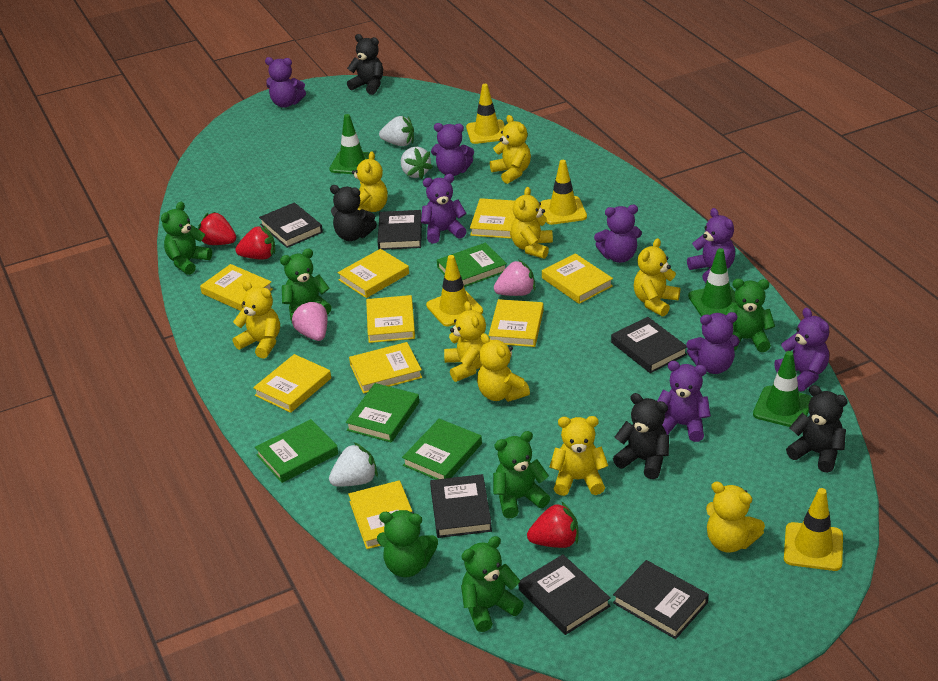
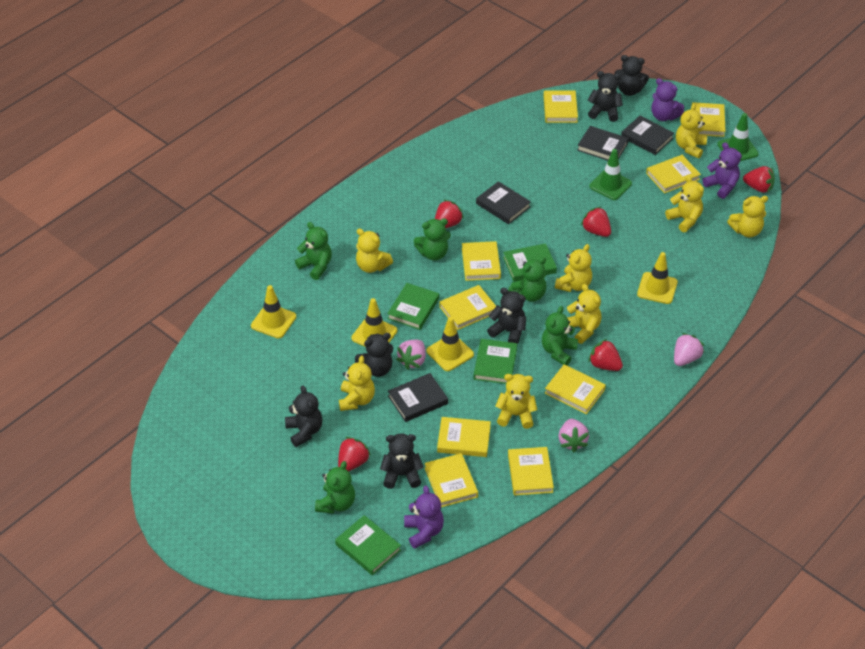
black book: [259,203,323,248] [377,210,422,250] [430,474,492,538] [519,554,611,635] [611,317,687,373] [613,560,709,639] = 6 -> [388,373,448,422] [476,181,531,224] [577,126,629,161] [621,116,674,155] = 4
black teddy bear: [330,185,377,241] [347,34,383,95] [613,393,669,479] [786,385,848,473] = 4 -> [285,386,323,447] [355,333,393,377] [380,433,424,489] [487,288,526,345] [588,71,623,122] [615,55,649,96] = 6
green teddy bear: [161,202,212,275] [280,249,332,321] [377,510,438,577] [461,536,524,632] [493,431,550,519] [725,279,775,352] = 6 -> [295,222,332,280] [315,461,355,514] [414,218,451,261] [508,257,547,302] [542,306,578,365] = 5
green traffic cone: [329,114,370,174] [688,248,736,317] [753,351,812,427] = 3 -> [589,149,632,200] [717,113,759,161] = 2
pink strawberry: [291,300,328,341] [494,260,535,296] = 2 -> [396,340,426,370] [558,419,589,452] [674,333,704,366] = 3
purple teddy bear: [265,57,306,108] [421,174,467,243] [431,123,474,176] [594,205,642,263] [657,361,711,442] [686,312,740,374] [687,208,735,283] [774,308,829,391] = 8 -> [404,486,444,549] [651,78,684,121] [703,142,742,199] = 3
red strawberry: [198,212,236,245] [235,226,275,260] [527,501,578,548] = 3 -> [338,437,371,471] [435,199,464,228] [581,207,611,237] [588,339,623,371] [743,166,775,193] = 5
white strawberry: [329,442,378,487] [379,116,414,146] [401,147,433,179] = 3 -> none = 0
yellow teddy bear: [233,281,280,359] [352,151,388,212] [444,301,486,382] [477,333,530,402] [490,115,531,184] [511,187,553,259] [550,416,608,496] [634,238,680,317] [706,482,765,553] = 9 -> [339,356,375,411] [356,228,393,273] [496,374,537,429] [555,244,592,292] [567,284,602,344] [665,175,704,232] [676,104,707,158] [727,196,768,238] = 8

